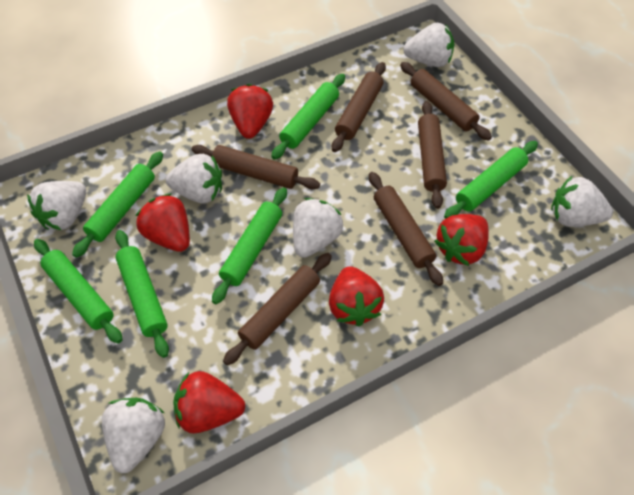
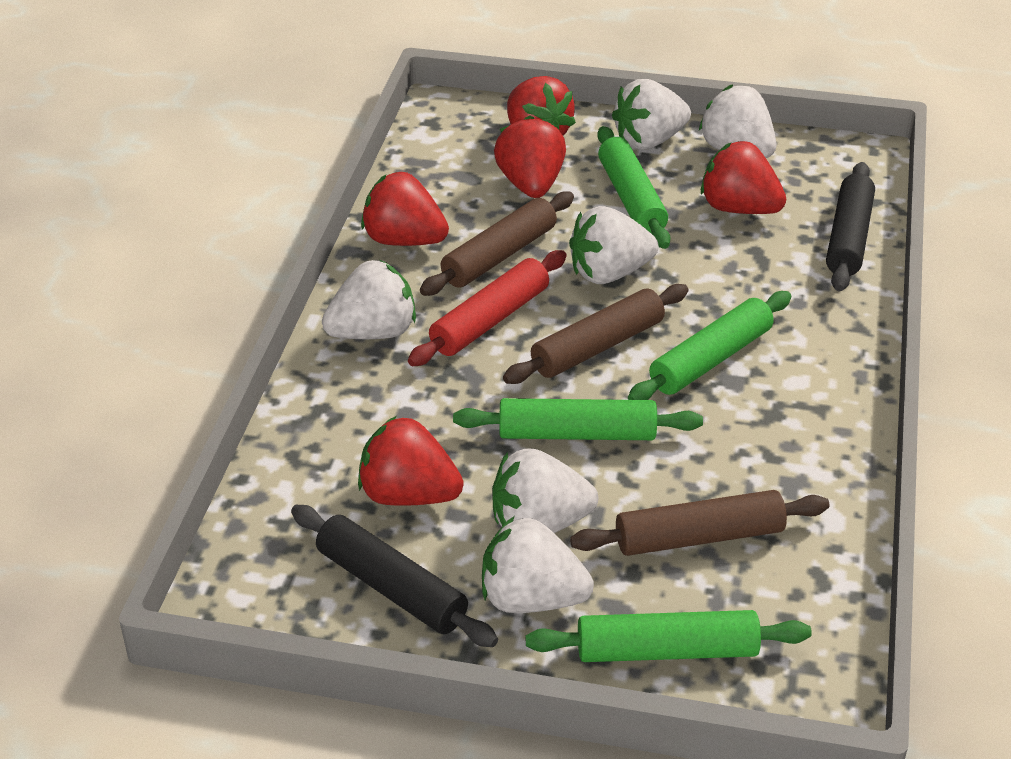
black rolling pin: none = 0 -> [291,505,498,647] [826,162,875,292] = 2
brown rolling pin: [191,145,320,190] [223,253,332,365] [332,62,386,152] [369,172,443,286] [400,62,492,141] [418,101,447,209] = 6 -> [420,191,574,296] [503,284,689,384] [570,490,829,556] = 3
green rolling pin: [34,239,123,344] [72,151,163,258] [115,230,169,358] [212,187,287,304] [271,74,345,160] [444,141,538,219] = 6 -> [453,398,703,440] [526,610,812,662] [597,126,671,249] [628,291,791,400] = 4
red rolling pin: none = 0 -> [408,250,567,366] = 1

